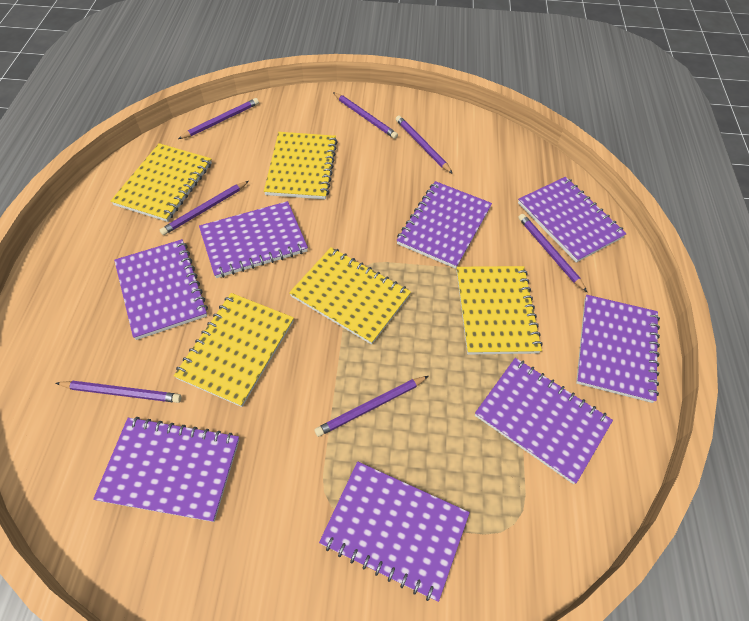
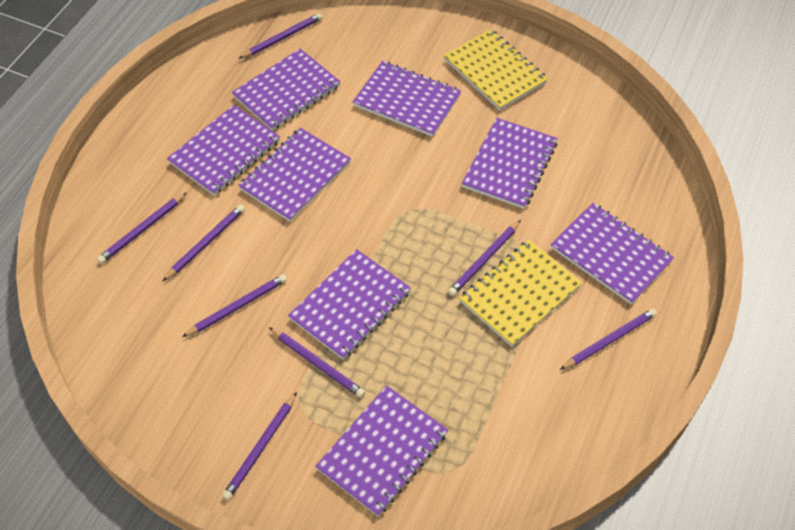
purple pencil: [56,381,181,403] [160,181,249,235] [178,98,259,139] [315,376,428,437] [333,92,398,139] [396,116,453,174] [518,214,587,292] = 7 -> [97,193,186,264] [163,204,245,281] [182,274,287,337] [222,392,297,500] [239,13,323,59] [269,327,365,398] [448,220,521,296] [560,308,657,370] = 8
yellow notebook: [111,143,212,222] [174,293,294,407] [264,132,337,199] [289,247,411,345] [457,266,543,355] = 5 -> [444,29,548,110] [459,240,582,347] = 2

